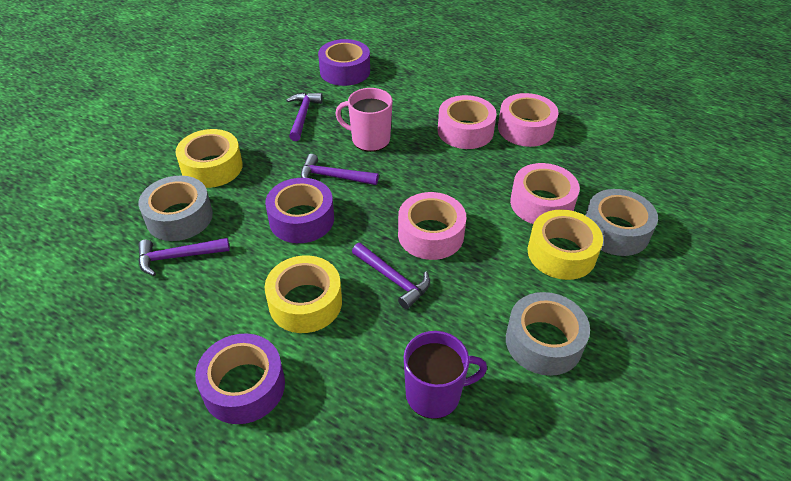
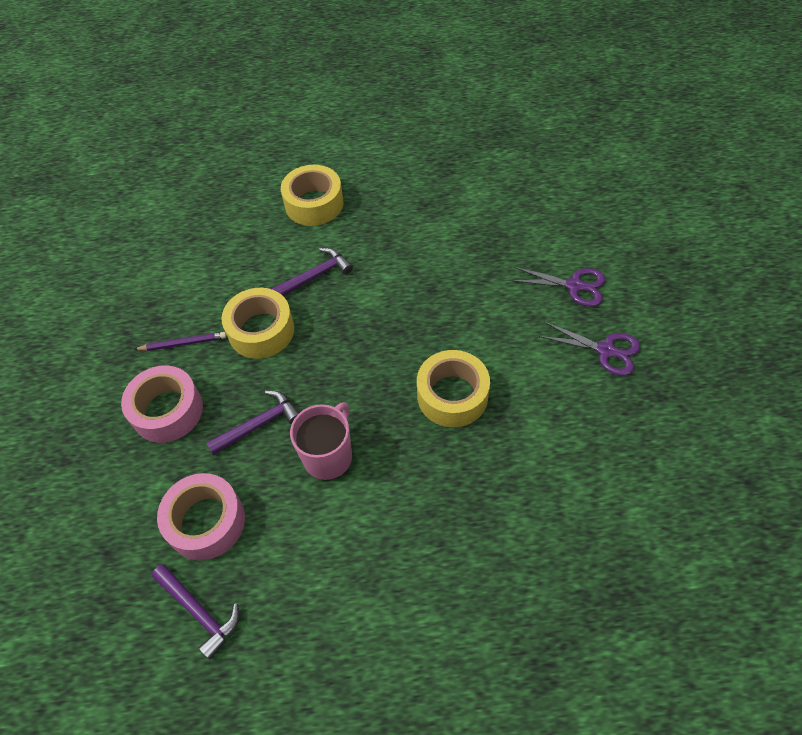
grey tape: [139,176,213,241] [506,292,590,376] [585,189,658,256] = 3 -> none = 0
pink tape: [398,192,466,260] [438,95,496,149] [498,93,559,147] [510,163,580,224] = 4 -> [121,365,203,443] [157,473,245,560] = 2
purple hammer: [138,238,230,276] [286,92,323,141] [301,154,379,185] [352,243,430,309] = 4 -> [151,564,239,660] [206,391,299,455] [271,248,353,296] = 3
purple mug: [404,331,487,419] = 1 -> none = 0
purple pencil: none = 0 -> [134,332,227,351] = 1
purple scissors: none = 0 -> [510,267,605,307] [538,322,640,376] = 2
purple tape: [195,334,285,424] [265,178,334,243] [318,39,370,86] = 3 -> none = 0

